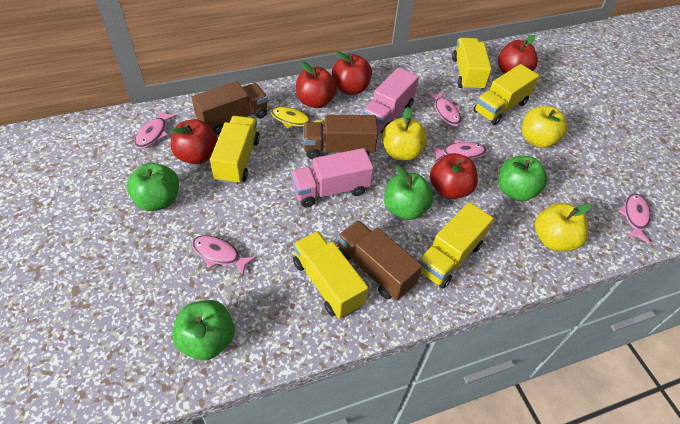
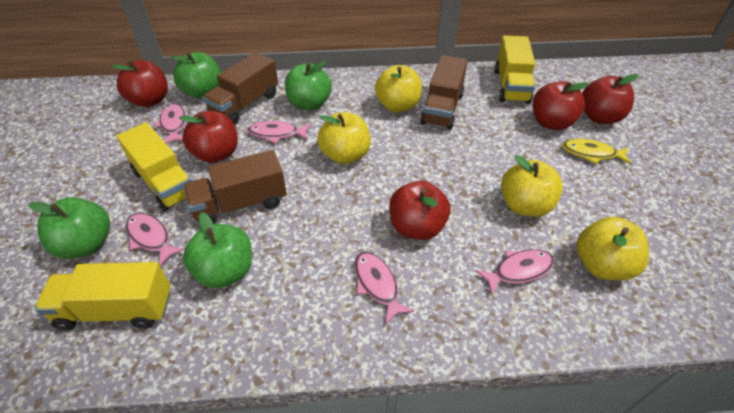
pink truck: [291,148,374,207] [362,67,419,133] = 2 -> none = 0
yellow apple: [382,107,427,161] [522,106,567,148] [535,203,591,251] = 3 -> [317,112,371,164] [375,65,422,112] [501,155,563,217] [576,217,649,280] = 4
yellow truck: [210,116,260,185] [293,231,368,319] [418,202,494,288] [452,38,491,91] [474,64,539,125] = 5 -> [35,262,171,331] [116,122,192,211] [495,35,535,104] = 3

